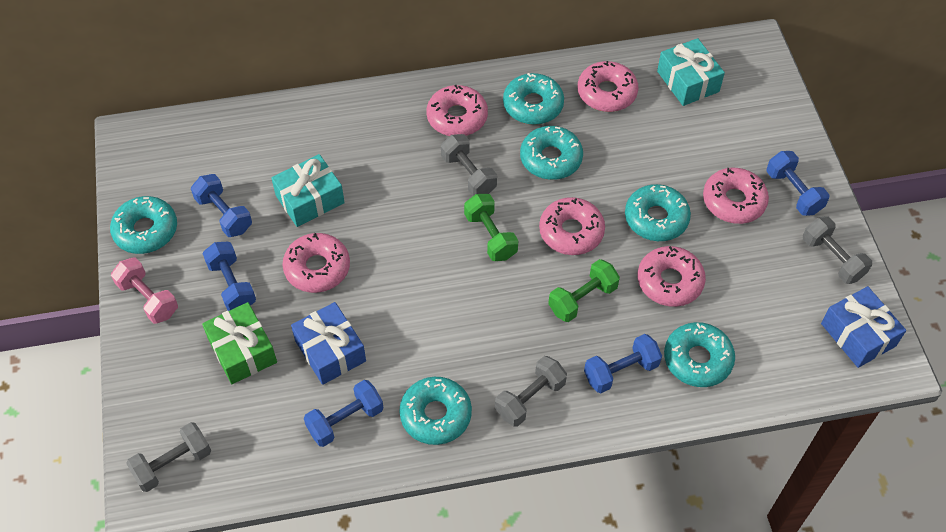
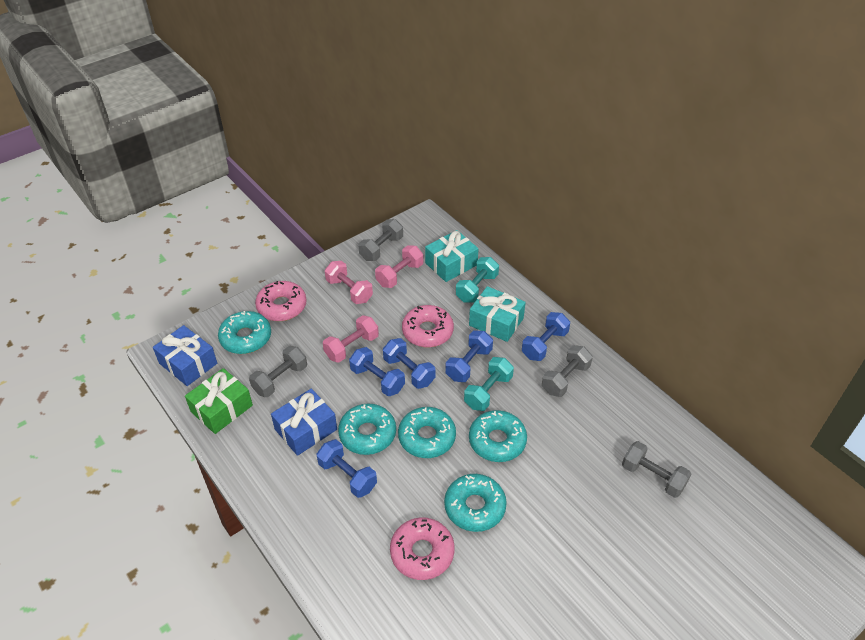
green dumbbell: [464,194,518,261] [548,259,620,322] = 2 -> none = 0
pink donut: [282,233,350,293] [426,85,488,136] [539,197,605,255] [578,61,639,112] [638,246,706,307] [703,168,769,224] = 6 -> [255,281,307,321] [390,517,455,580] [402,305,454,347] = 3
pink dumbbell: [111,257,178,324] = 1 -> [323,315,379,363] [325,261,373,304] [375,245,423,288] = 3
turquoise donut: [110,196,177,254] [399,377,472,445] [503,73,564,125] [520,126,583,180] [625,184,691,241] [664,322,735,387] = 6 -> [218,311,271,354] [338,404,396,455] [398,407,456,458] [444,474,507,532] [469,410,527,462] = 5
turquoise dumbbell: none = 0 -> [456,257,499,302] [464,357,514,411] = 2

